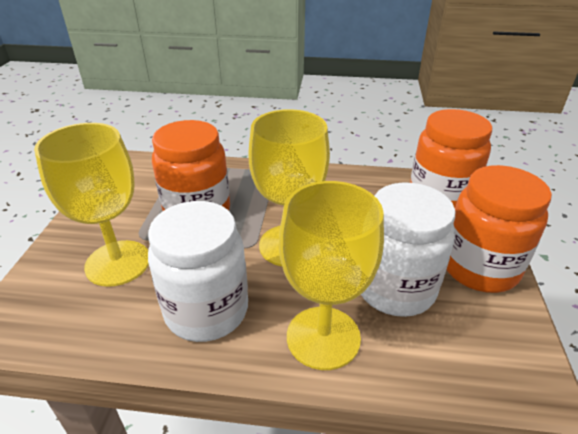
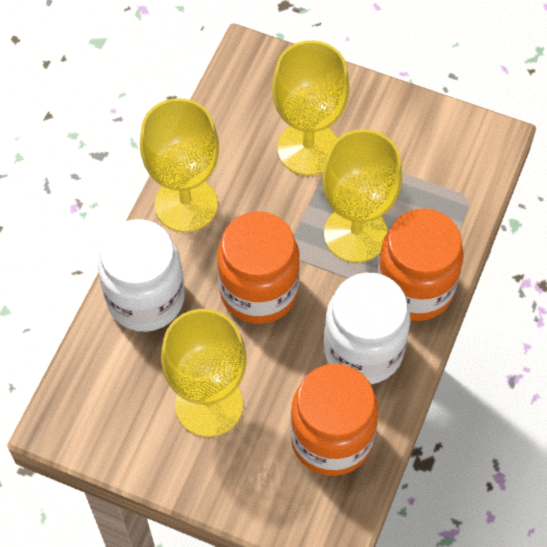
yellow goblet: [34,123,149,287] [248,109,330,266] [279,181,384,370] = 3 -> [140,98,219,232] [161,309,246,437] [272,40,349,175] [322,129,402,263] = 4

